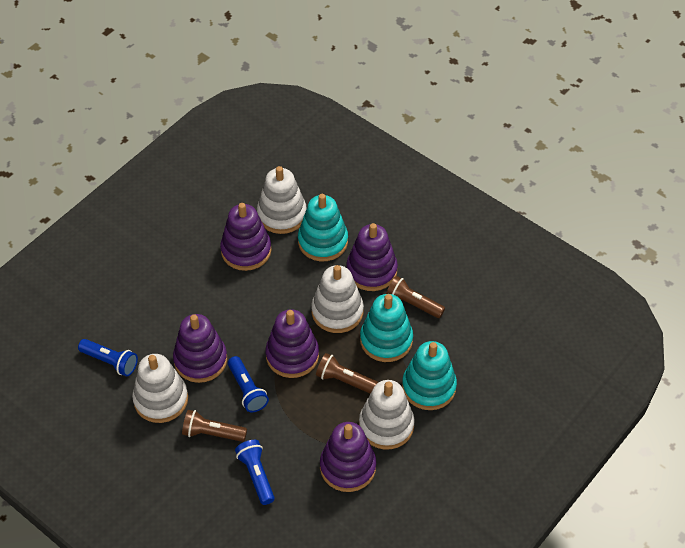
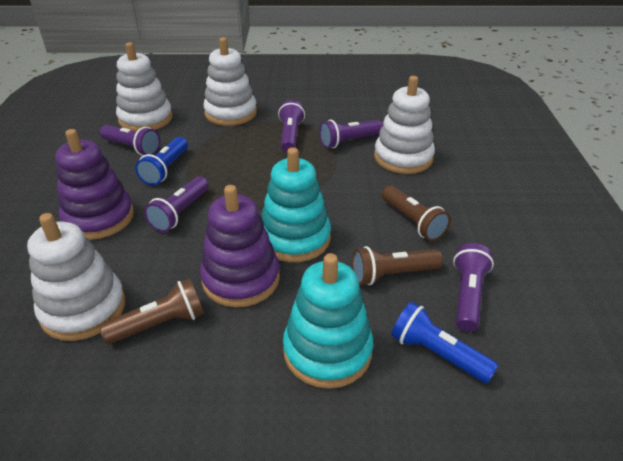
blue flashlight: [78,339,138,376] [228,356,269,412] [235,440,275,505] = 3 -> [135,137,188,185] [391,302,498,384] = 2
purple flashlight: none = 0 -> [100,125,160,156] [144,176,209,232] [278,100,305,153] [319,119,383,148] [453,243,494,332] = 5
purple stacking toy: [173,314,227,383] [220,203,272,271] [265,309,319,378] [320,422,376,492] [346,223,398,291] = 5 -> [55,129,134,240] [200,185,280,308] = 2
turquoise stacking toy: [298,194,348,261] [360,294,413,362] [402,341,457,410] = 3 -> [261,147,331,262] [283,253,374,389] = 2

